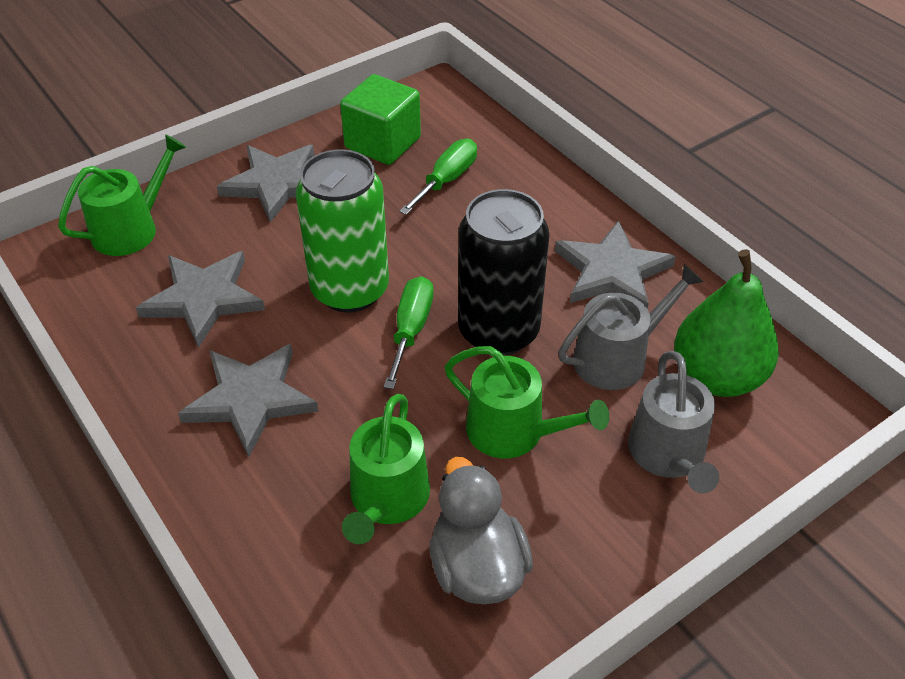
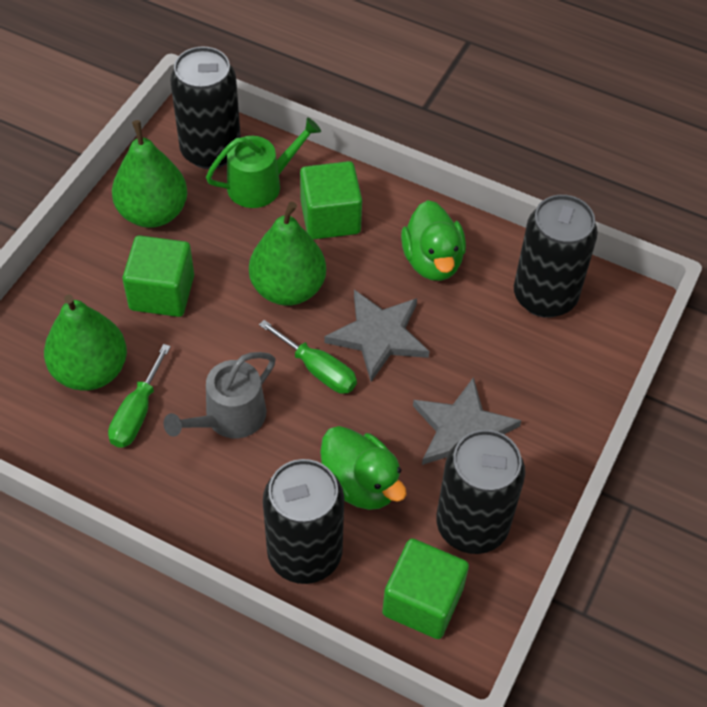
black can: [458,189,549,356] = 1 -> [170,47,241,169] [263,459,344,584] [436,430,525,554] [514,195,598,318] = 4
green can: [296,149,389,312] = 1 -> none = 0
green cube: [340,74,421,165] = 1 -> [122,235,194,317] [300,161,362,240] [382,538,469,639] = 3
green duck: none = 0 -> [320,426,407,510] [401,200,466,281] = 2
green pear: [674,249,779,397] = 1 -> [44,294,127,391] [112,120,187,228] [249,202,326,306] = 3
green watering can: [58,134,186,256] [342,394,430,544] [445,346,609,458] = 3 -> [206,117,321,208] = 1
grey duck: [430,457,533,605] = 1 -> none = 0
grey star: [136,251,265,348] [178,344,319,457] [217,145,314,223] [555,220,676,309] = 4 -> [325,290,429,382] [413,377,522,465] = 2
grey watering can: [558,264,704,390] [628,351,719,493] = 2 -> [164,352,276,438] = 1

